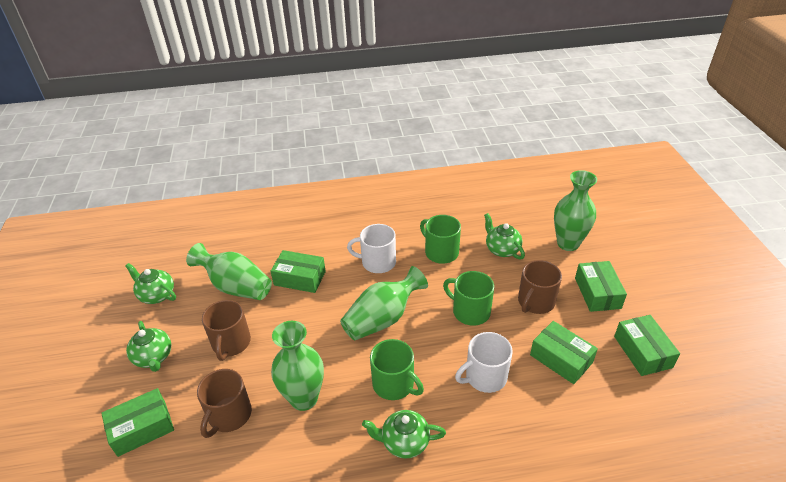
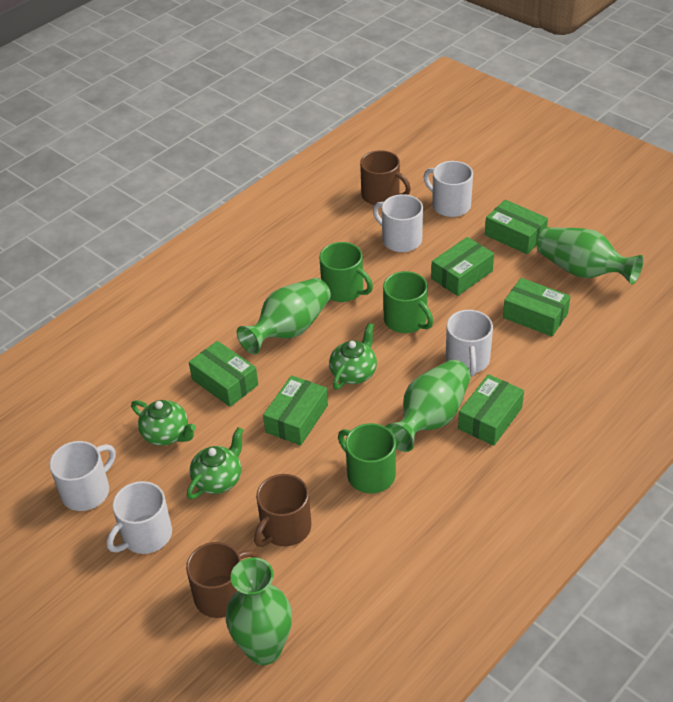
green box: [101,388,174,457] [270,250,326,293] [530,321,598,384] [575,261,627,312] [614,315,680,376] = 5 -> [189,341,258,407] [263,375,328,446] [431,237,494,296] [458,374,524,446] [485,200,548,254] [503,278,571,337] = 6
green teapot: [125,263,176,304] [126,321,171,372] [362,410,446,459] [484,213,525,260] = 4 -> [131,400,196,446] [187,427,243,499] [329,323,377,390] = 3
white mug: [347,224,396,273] [455,332,513,393] = 2 -> [49,441,116,511] [107,481,172,554] [373,194,423,252] [424,161,473,217] [446,310,493,377] = 5

